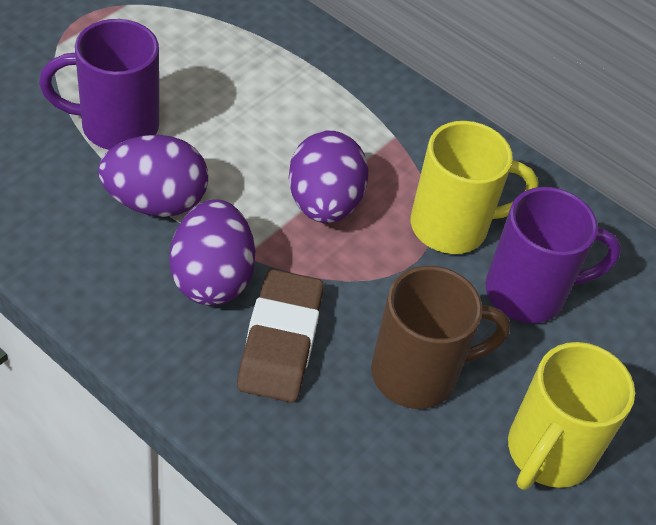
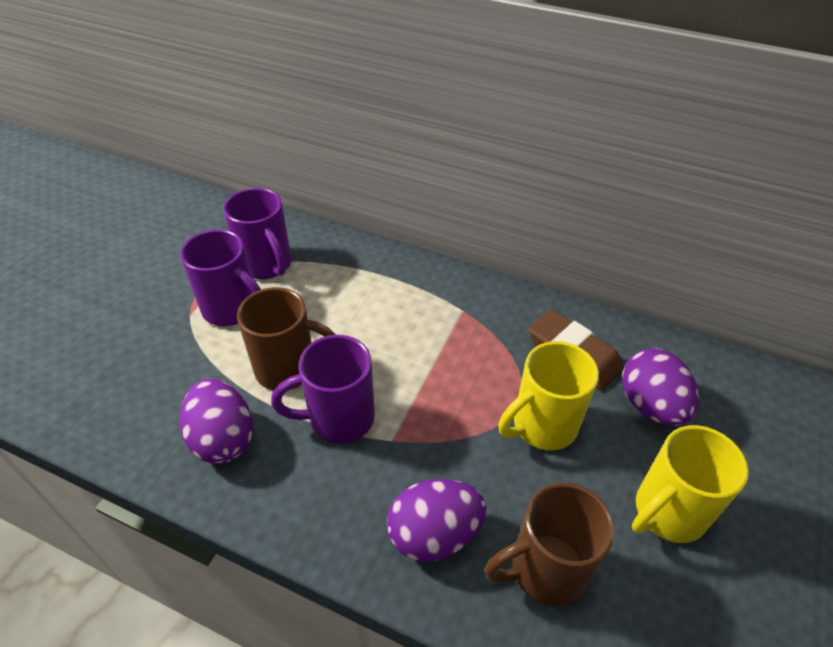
brown mug: [371,266,510,409] = 1 -> [237,287,336,390] [485,483,615,606] = 2
purple mug: [39,19,159,150] [485,187,621,323] = 2 -> [180,229,261,326] [223,188,292,279] [271,335,375,444] = 3

